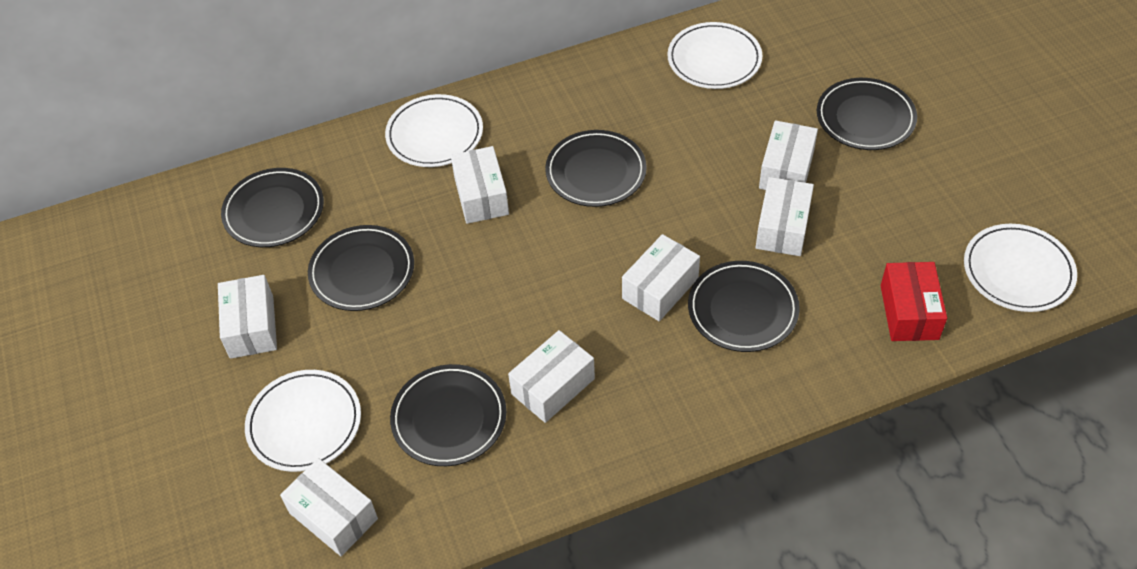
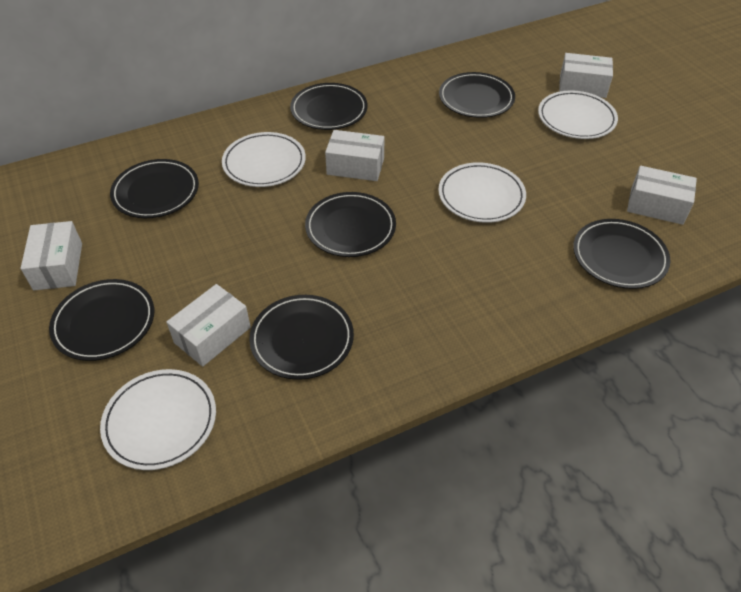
black plate: [221,168,324,247] [308,225,414,311] [390,364,506,466] [545,130,647,207] [688,261,800,352] [817,78,917,150] = 6 -> [49,279,154,361] [110,159,199,218] [249,295,354,380] [290,83,368,130] [305,192,396,257] [439,72,515,118] [573,219,671,289] = 7
red box: [881,262,947,341] = 1 -> none = 0
white box: [218,275,277,359] [280,458,378,556] [451,146,509,224] [508,330,595,423] [622,234,700,321] [755,177,814,256] [759,120,818,190] = 7 -> [21,221,82,290] [166,284,251,367] [325,130,385,181] [559,53,613,98] [627,166,697,225] = 5

